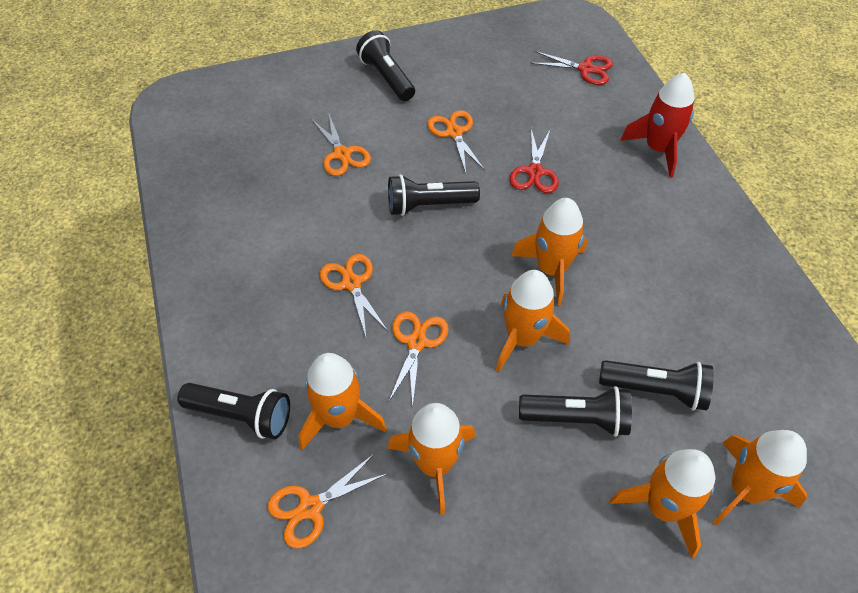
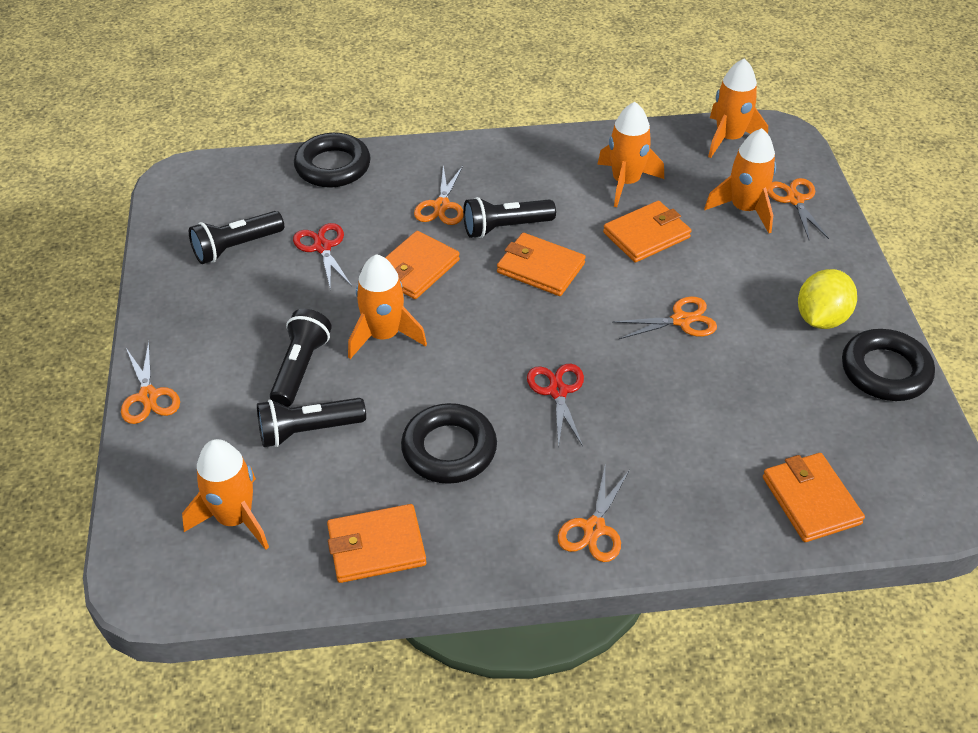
black flashlight: [177,383,290,439] [356,30,415,101] [388,175,480,216] [519,386,632,437] [599,360,714,410] = 5 -> [189,211,284,264] [257,398,366,447] [270,309,332,407] [463,197,556,238] = 4
black ring: none = 0 -> [294,133,371,188] [401,403,497,484] [842,329,935,401] = 3
orange rocket: [298,353,387,450] [388,403,475,515] [496,270,570,372] [511,198,587,306] [610,449,715,558] [713,430,807,526] = 6 -> [182,439,269,550] [348,254,427,359] [597,102,664,207] [704,128,776,233] [708,59,768,158] = 5
orange wallet: none = 0 -> [327,504,426,583] [385,231,460,299] [497,233,586,296] [603,201,692,262] [763,453,865,542] = 5
red rocket: [620,73,694,177] = 1 -> none = 0
yellow lemon: none = 0 -> [798,269,857,329] = 1

